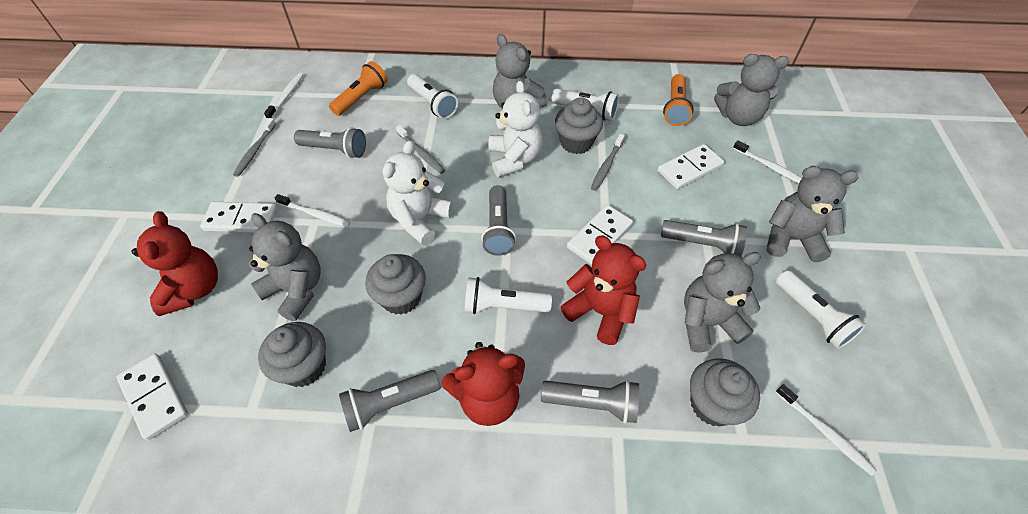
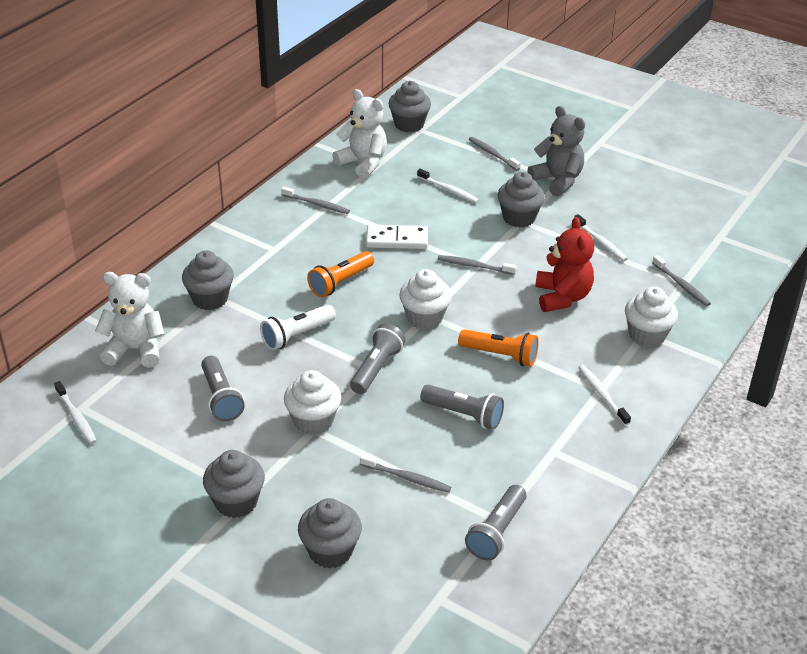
grey cupcake: [258,322,326,387] [365,254,426,315] [555,97,603,154] [690,358,760,426] = 4 -> [182,250,234,310] [203,450,265,518] [298,498,362,568] [388,81,431,133] [497,172,545,228] = 5
grey flashlight: [294,127,366,158] [339,370,441,432] [481,185,516,256] [541,380,639,423] [661,220,747,256] = 5 -> [201,356,245,422] [350,324,406,394] [420,385,504,430] [465,485,527,560] = 4
grey teddy bear: [249,213,321,321] [493,34,548,109] [684,252,761,352] [714,54,789,126] [766,166,858,262] = 5 -> [527,106,585,197] = 1
grey toothbrush: [233,118,276,177] [396,125,445,174] [591,134,625,191] = 3 -> [281,186,350,214] [360,454,451,493] [438,255,517,275] [469,137,521,171] [652,255,711,306] = 5
red teddy bear: [131,211,218,316] [441,342,525,426] [561,236,646,345] = 3 -> [535,217,594,312] = 1
white cupcake: none = 0 -> [284,370,341,435] [399,269,452,330] [625,286,678,347] = 3
white domino: [116,354,188,440] [200,202,278,233] [567,205,633,265] [657,144,724,189] = 4 -> [366,225,428,249] = 1
white flashlight: [407,74,458,119] [465,277,552,314] [552,89,619,121] [776,270,866,349] = 4 -> [260,305,336,350] = 1

